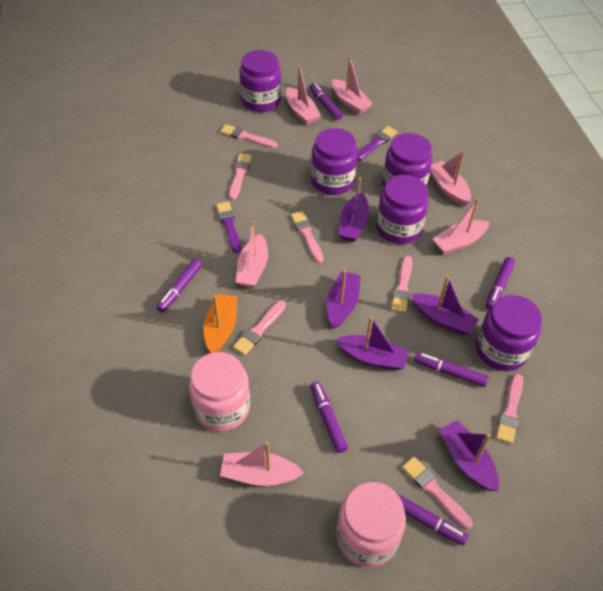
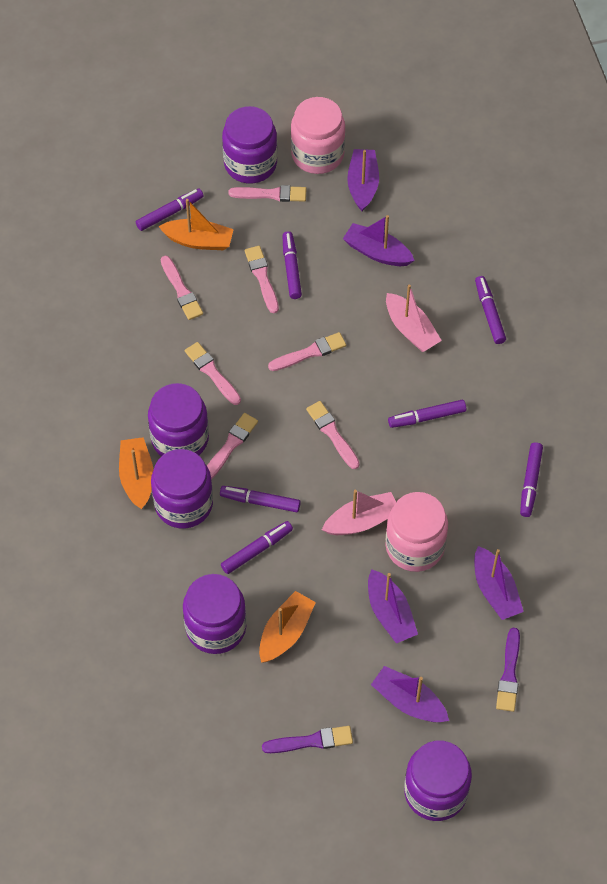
orange boat: [204,294,237,353] = 1 -> [119,437,154,509] [158,199,234,250] [259,591,316,663] = 3
pink boat: [220,442,304,486] [236,221,268,288] [286,66,321,125] [332,57,373,114] [430,150,471,206] [433,198,489,255] = 6 -> [322,490,396,535] [386,284,442,352] = 2
purple marker: [156,259,202,313] [309,83,343,120] [310,381,348,453] [398,494,468,546] [414,352,489,387] [486,257,515,310] = 6 -> [136,189,204,231] [220,486,301,512] [221,521,293,574] [282,231,302,299] [388,400,466,428] [475,276,506,344] [520,442,543,517] = 7

